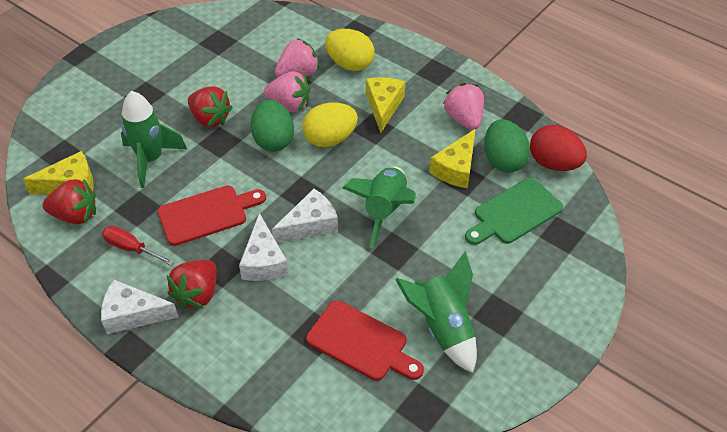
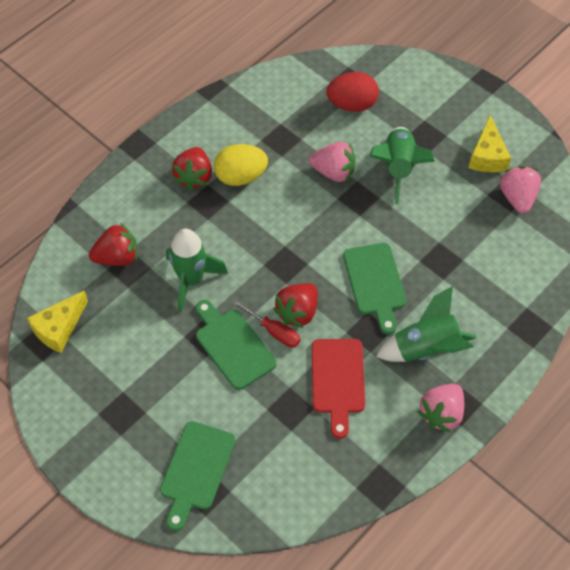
green cutting board: [465,178,563,245] = 1 -> [160,421,236,531] [196,300,276,390] [343,243,406,334] = 3
green egg: [251,100,294,152] [484,119,530,173] = 2 -> none = 0
red cutting board: [157,185,266,246] [306,300,424,381] = 2 -> [312,339,365,439] = 1
white cheese: [101,280,178,334] [239,213,288,281] [272,189,338,243] = 3 -> none = 0
yellow cheese: [23,151,94,195] [366,77,405,133] [429,129,475,188] = 3 -> [27,290,88,353] [468,115,511,172] = 2
yellow egg: [302,103,358,147] [325,29,375,71] = 2 -> [214,144,268,186] = 1

